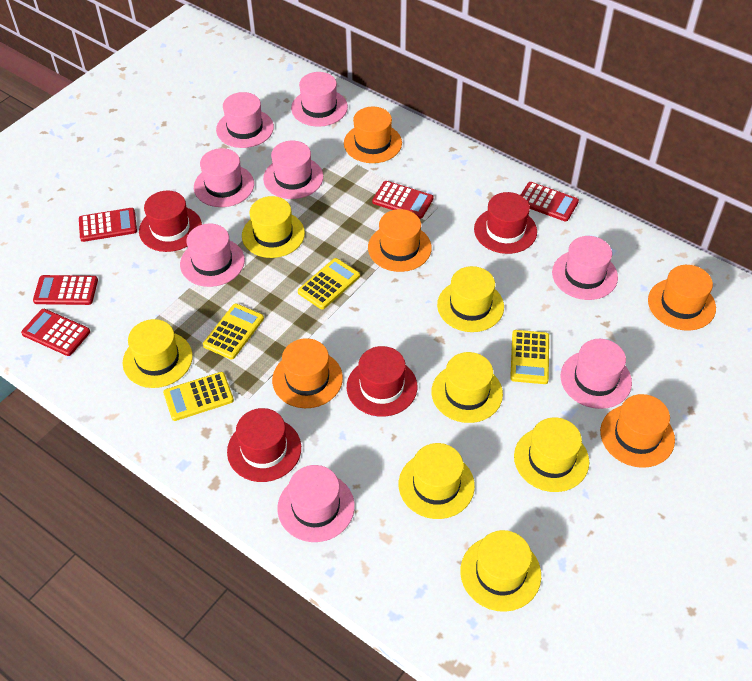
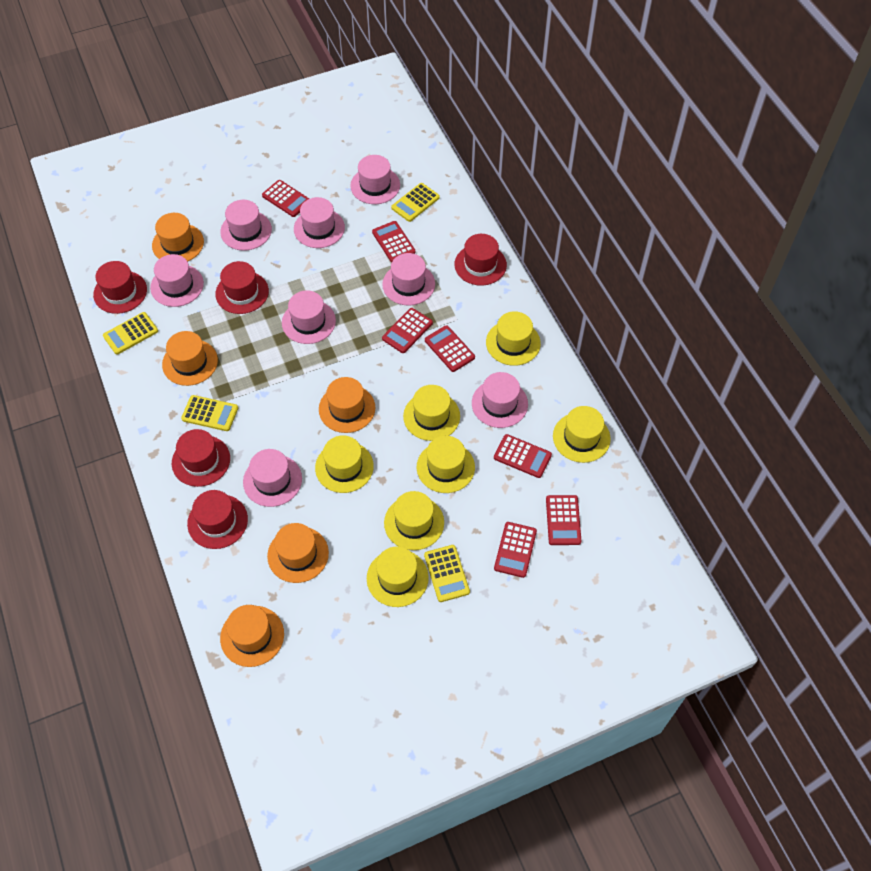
red calculator: [21,309,90,356] [33,275,98,305] [79,208,137,242] [372,181,433,219] [521,182,579,222] = 5 -> [262,180,309,217] [372,221,415,262] [382,308,433,353] [425,325,475,372] [494,434,552,478] [494,522,537,578] [546,495,581,545] = 7
red hat: [139,190,202,252] [227,408,301,482] [347,346,418,417] [474,192,537,254] = 4 -> [93,261,147,314] [172,429,230,487] [187,490,248,549] [215,261,269,314] [455,234,507,286] = 5

